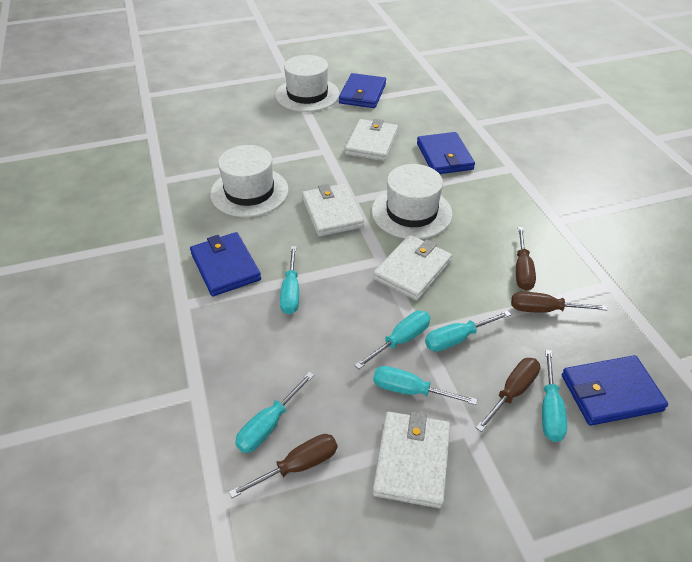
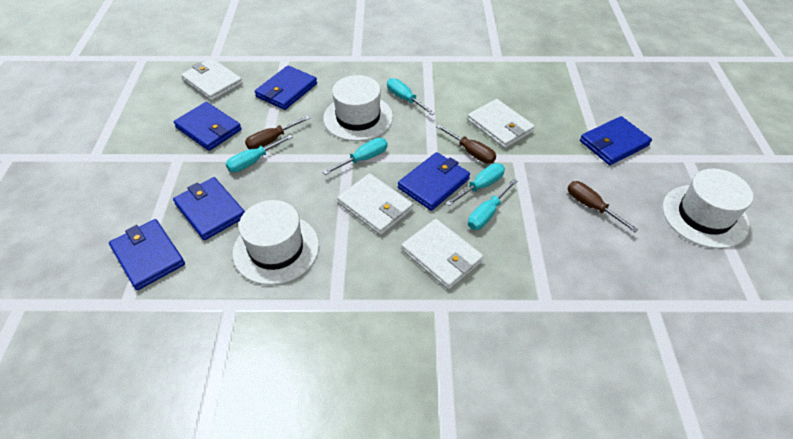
blue wallet: [190,232,261,297] [339,73,386,108] [417,132,475,174] [562,355,668,426] = 4 -> [109,219,185,290] [173,177,245,240] [174,102,242,151] [255,66,317,110] [398,152,470,211] [580,116,652,165] = 6
brown screwdriver: [229,434,337,498] [476,358,540,432] [511,292,607,313] [516,227,536,291] = 4 -> [245,116,310,149] [436,125,496,164] [568,181,638,232] = 3
turquoise screwdriver: [235,372,314,453] [280,246,299,314] [354,311,430,369] [373,366,477,405] [425,311,511,352] [542,350,567,442] = 6 -> [226,134,293,172] [323,138,388,175] [387,78,435,115] [446,163,505,206] [468,179,517,230] = 5

